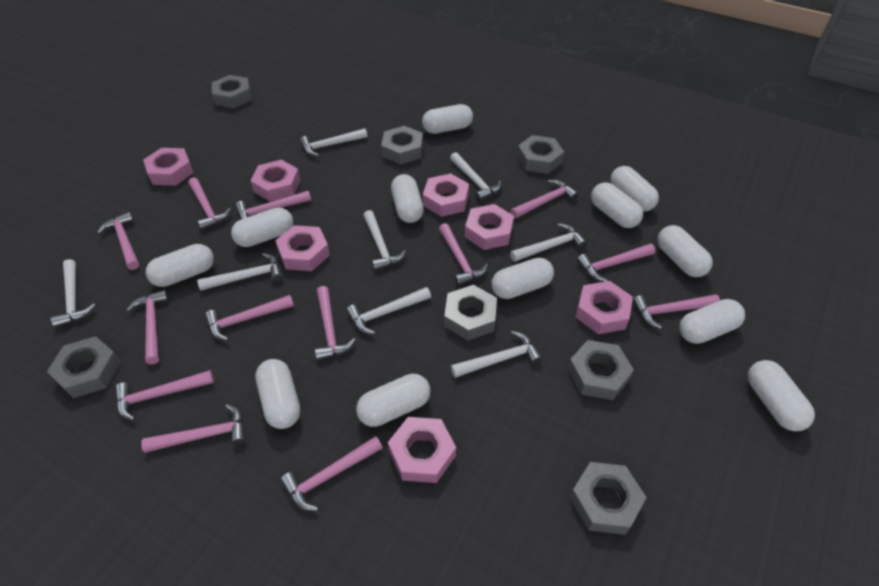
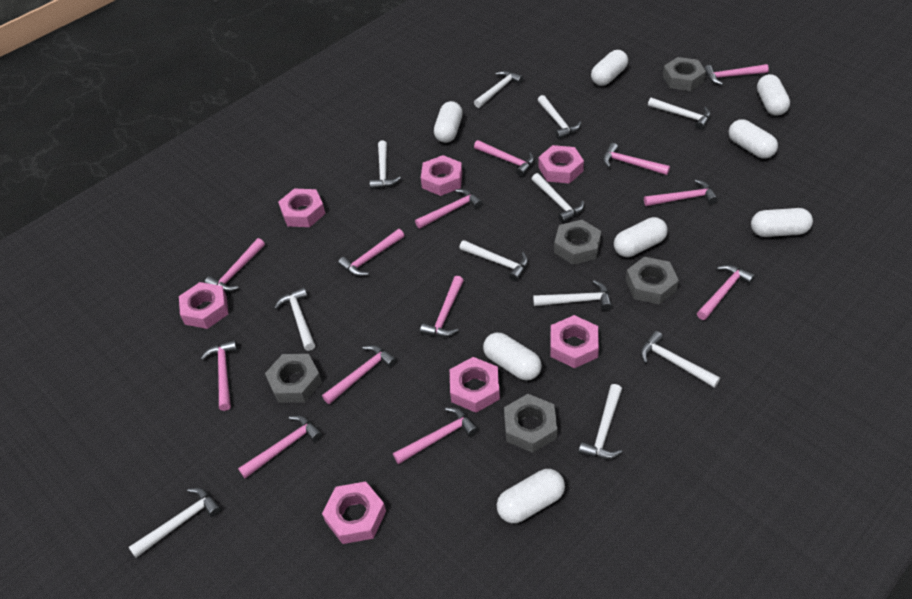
grey nut: [47,336,121,398] [212,75,252,108] [381,126,423,165] [444,285,497,340] [517,135,564,174] [568,340,634,400] [570,462,647,535] = 7 -> [265,354,322,403] [504,394,557,453] [554,220,601,265] [626,257,679,305] [663,57,706,91] = 5
white capsule: [146,244,214,287] [231,207,293,247] [255,359,300,429] [356,374,430,427] [391,174,424,223] [422,104,473,134] [491,258,554,299] [591,182,643,228] [610,166,659,212] [657,225,713,277] [679,299,745,344] [748,360,815,431] = 12 -> [434,101,463,143] [483,333,542,381] [497,469,565,523] [591,50,628,86] [614,217,668,257] [729,119,778,159] [751,208,813,237] [757,74,790,116] = 8
white hammer: [51,259,96,328] [197,253,283,291] [300,128,367,157] [346,287,431,335] [363,210,406,271] [450,152,501,201] [451,331,543,378] [510,223,587,262] = 8 -> [129,488,221,558] [274,287,315,351] [370,140,401,189] [459,240,528,281] [474,71,523,108] [532,173,584,223] [533,280,612,310] [538,95,581,139] [579,384,623,459] [640,331,720,388] [648,98,711,130] = 11

